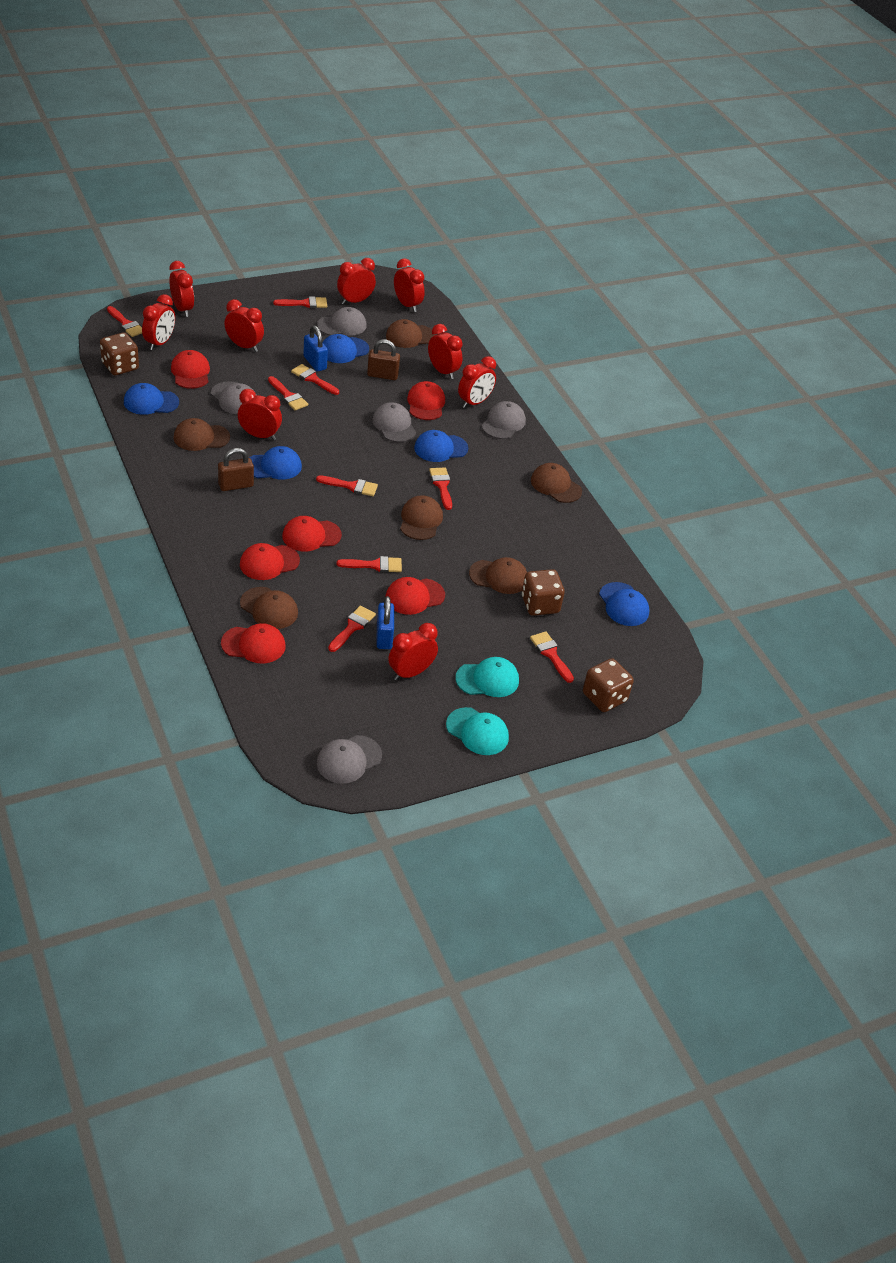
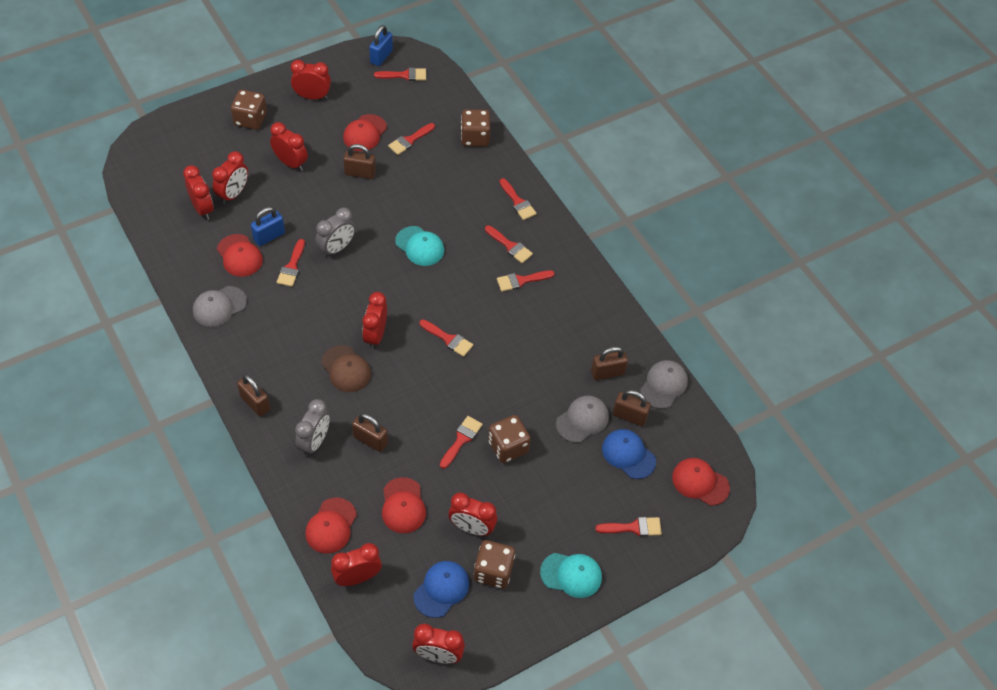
blue cap: [124,383,179,415] [249,446,302,479] [323,334,369,363] [414,430,468,462] [599,582,649,626] = 5 -> [413,561,469,618] [602,429,656,479] = 2
brown cap: [173,418,230,451] [240,587,298,629] [386,319,435,348] [400,495,443,540] [469,557,527,594] [531,463,582,503] = 6 -> [321,345,371,392] = 1
brown dice: [100,332,139,375] [522,569,565,616] [583,658,634,712] = 3 -> [231,90,267,130] [461,109,490,146] [474,540,515,589] [488,415,531,463] = 4
brown padlock: [218,448,254,491] [367,339,400,380] = 2 -> [237,374,270,417] [343,144,376,179] [352,413,388,452] [591,346,628,380] [613,390,651,426] = 5
grey cap: [211,381,255,414] [317,307,367,335] [317,735,382,784] [372,402,416,442] [482,401,526,439] = 5 -> [193,286,247,327] [556,395,609,443] [640,360,688,409] = 3
grey clock: none = 0 -> [295,399,330,456] [315,207,355,257] = 2
red cap: [171,350,210,389] [221,623,286,663] [240,543,300,580] [282,516,342,551] [385,577,445,615] [407,381,445,420] = 6 -> [217,234,263,277] [305,498,357,554] [343,114,387,151] [382,477,426,533] [672,458,730,506] = 5
red clock: [142,294,175,350] [169,261,194,317] [224,299,264,352] [238,389,282,440] [337,258,376,305] [388,623,438,680] [394,258,425,312] [428,324,462,379] [458,356,496,408] = 9 -> [183,165,213,220] [212,151,248,204] [270,122,308,171] [291,60,331,100] [331,543,382,586] [362,292,387,349] [412,623,465,663] [448,493,497,536] = 8

